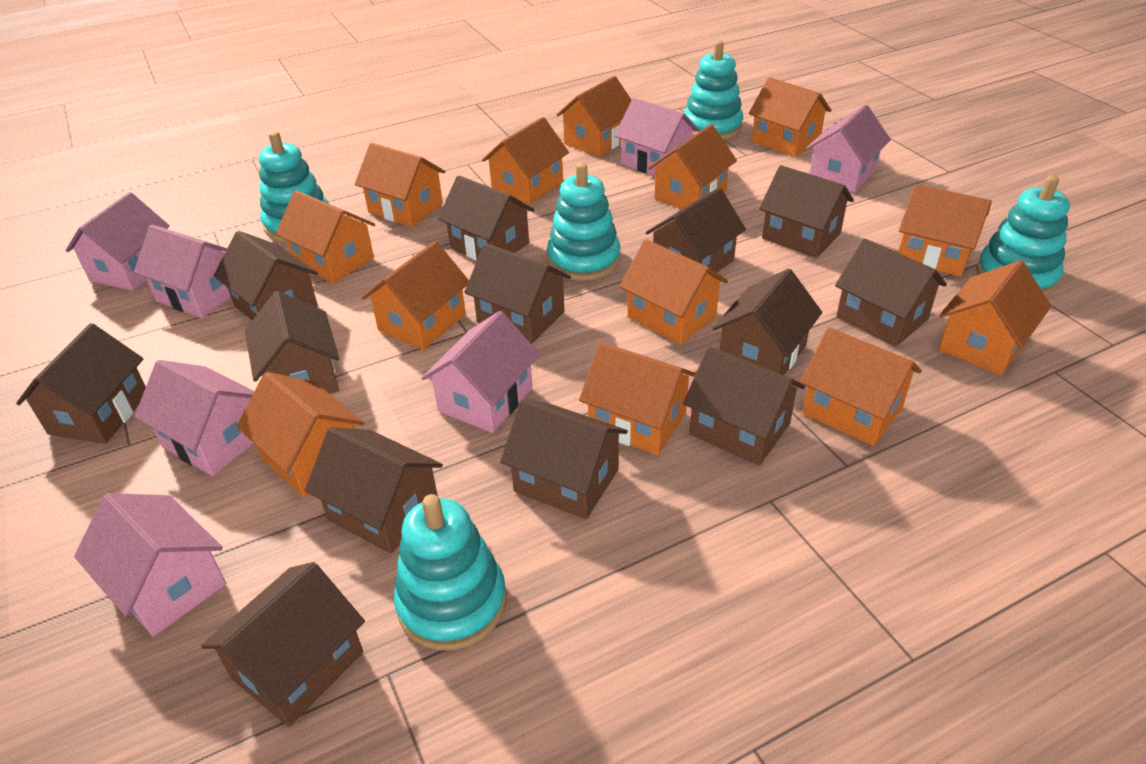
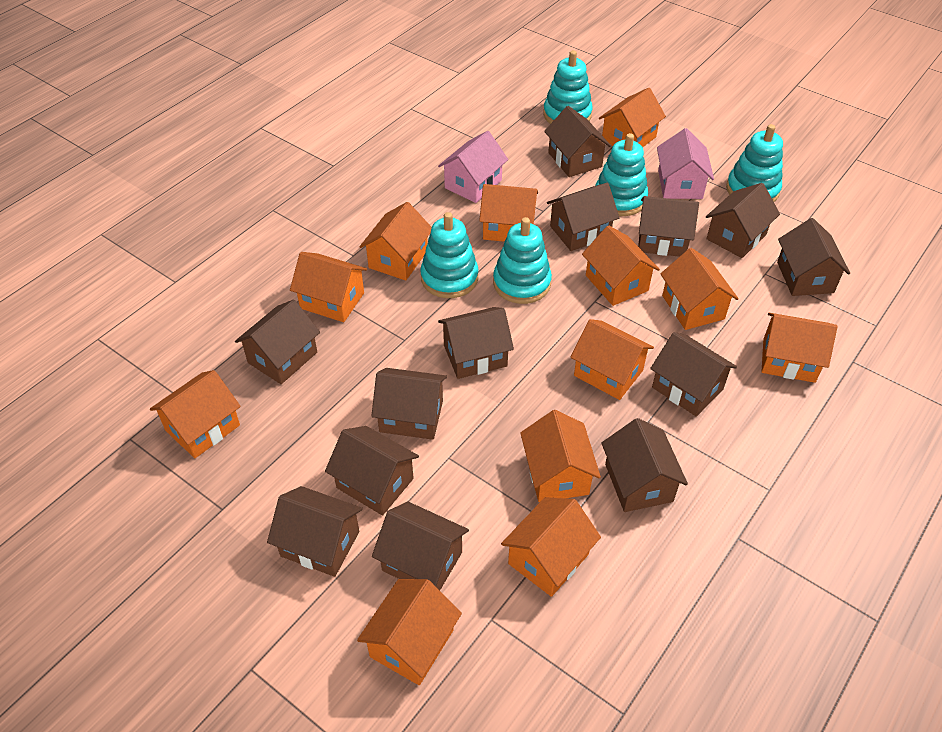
orange house: [237,372,365,498] [276,190,375,283] [355,143,445,227] [362,241,469,350] [482,117,569,205] [556,76,631,157] [579,342,696,455] [620,239,728,345] [648,124,737,209] [749,77,831,157] [800,327,922,446] [898,184,992,277] [939,260,1051,375] = 13 -> [150,370,241,458] [290,252,367,322] [357,579,462,685] [360,202,432,281] [479,184,538,242] [501,497,601,597] [520,410,601,502] [570,319,654,400] [582,225,660,306] [599,88,666,147] [660,248,739,330] [761,313,837,383] = 12
pink house: [65,192,170,291] [74,493,226,637] [134,225,231,318] [134,360,254,476] [422,311,540,433] [615,98,699,176] [806,105,891,193] = 7 -> [438,131,508,203] [657,128,714,199] = 2

